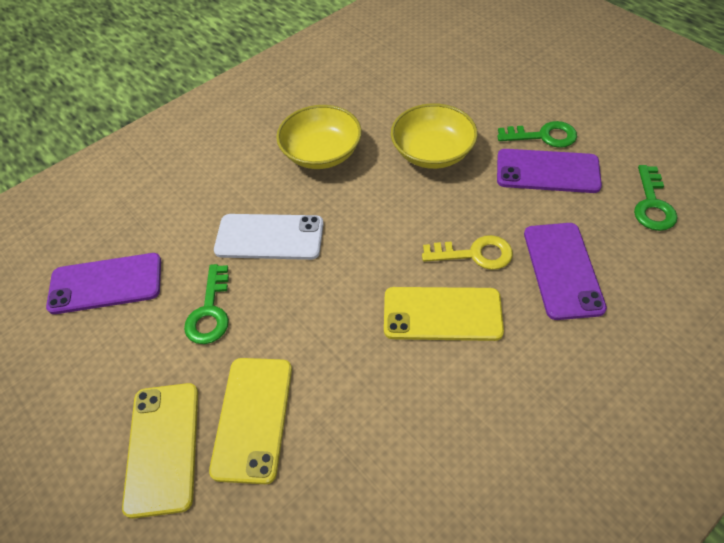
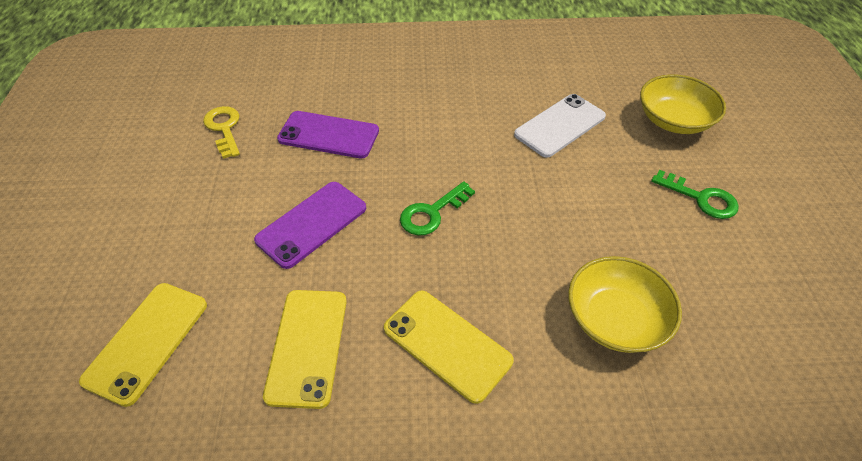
green key: [184,264,229,344] [497,121,577,148] [634,165,678,231] = 3 -> [400,181,475,236] [651,170,739,219] = 2
purple phone: [46,253,161,314] [497,149,602,193] [524,223,607,320] = 3 -> [254,182,366,269] [277,111,379,158] = 2

